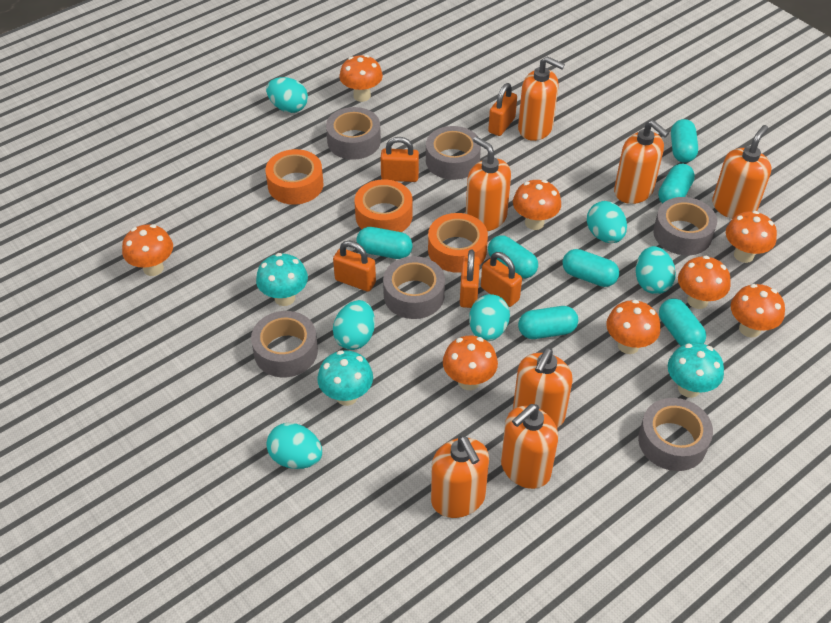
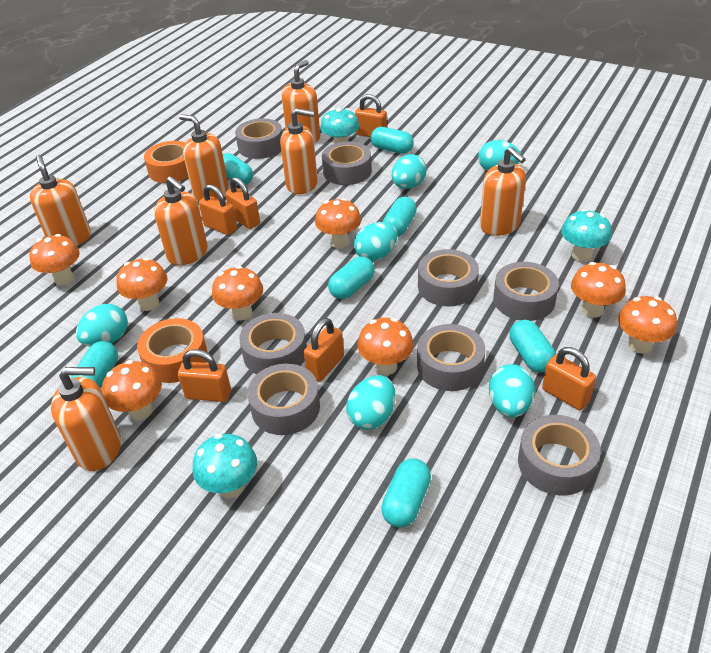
grey tape: [251,311,318,377] [326,107,381,160] [383,256,445,319] [426,126,481,180] [638,398,713,471] [653,197,717,255] = 6 -> [235,118,282,159] [239,313,307,374] [247,364,320,435] [322,142,372,185] [417,324,485,391] [418,249,479,307] [493,262,559,321] [518,415,601,496] = 8
orange padlock: [333,241,376,292] [381,137,419,182] [460,250,480,308] [481,252,522,307] [488,83,517,136] = 5 -> [178,349,231,402] [199,184,237,235] [225,177,260,229] [304,318,344,382] [355,94,387,137] [542,347,596,410] = 6
orange tape: [265,149,324,205] [355,179,412,232] [428,213,488,273] = 3 -> [137,318,208,383] [144,141,188,183] = 2

